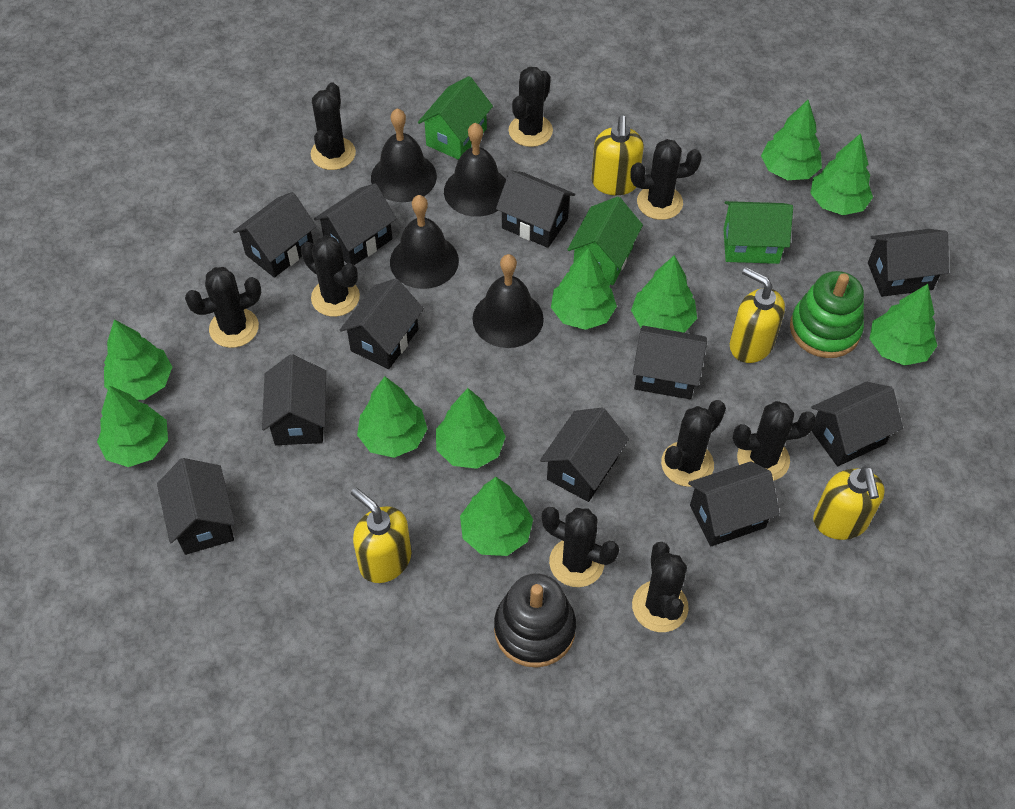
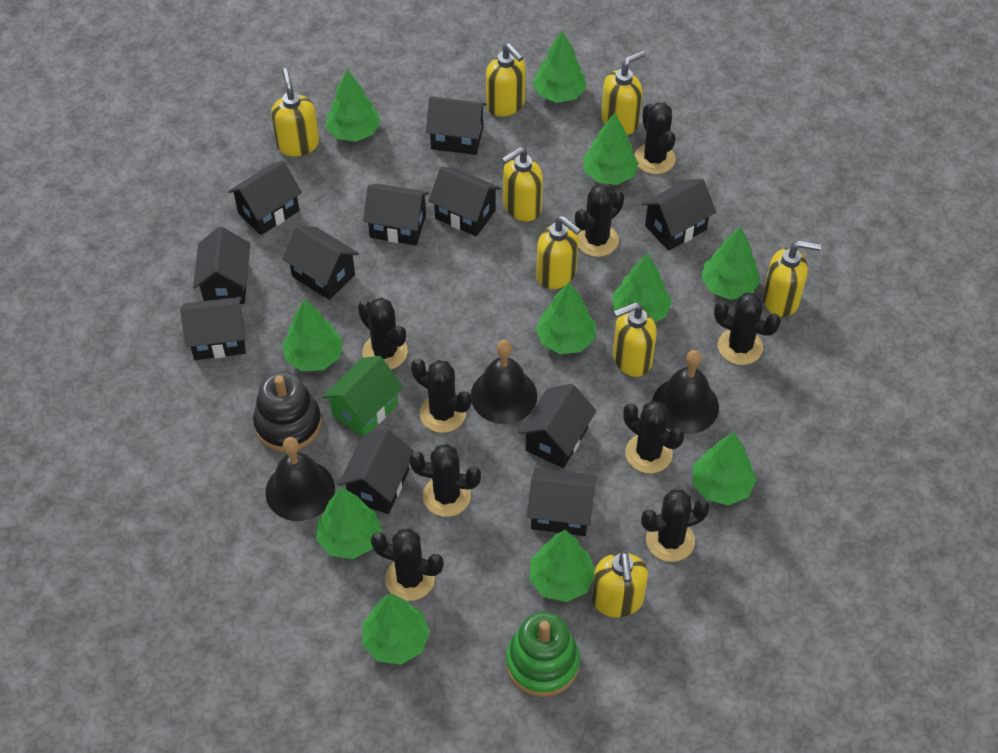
black bell: [371,108,437,202] [390,195,459,289] [444,123,506,217] [473,254,544,348] = 4 -> [265,437,335,521] [471,340,537,424] [652,350,719,434] = 3
green house: [418,76,493,160] [567,196,643,285] [724,201,793,264] = 3 -> [323,356,403,436] = 1
green tree: [97,386,168,467] [104,319,172,400] [357,377,427,458] [436,388,506,469] [460,477,533,556] [551,247,617,330] [631,255,697,333] [761,100,822,180] [810,133,873,215] [869,284,937,366] = 10 -> [282,299,343,371] [317,487,382,559] [326,70,381,142] [362,593,430,665] [530,530,595,602] [533,31,586,103] [536,282,595,354] [583,113,639,185] [612,253,672,323] [692,433,756,505] [701,227,761,300] = 11
yellow soap dispenser: [351,488,411,583] [591,115,644,195] [730,267,785,363] [813,466,885,540] = 4 -> [271,68,319,156] [486,43,526,117] [502,147,543,222] [536,216,581,289] [592,551,648,617] [601,51,645,135] [613,302,657,377] [763,241,821,317] = 8

